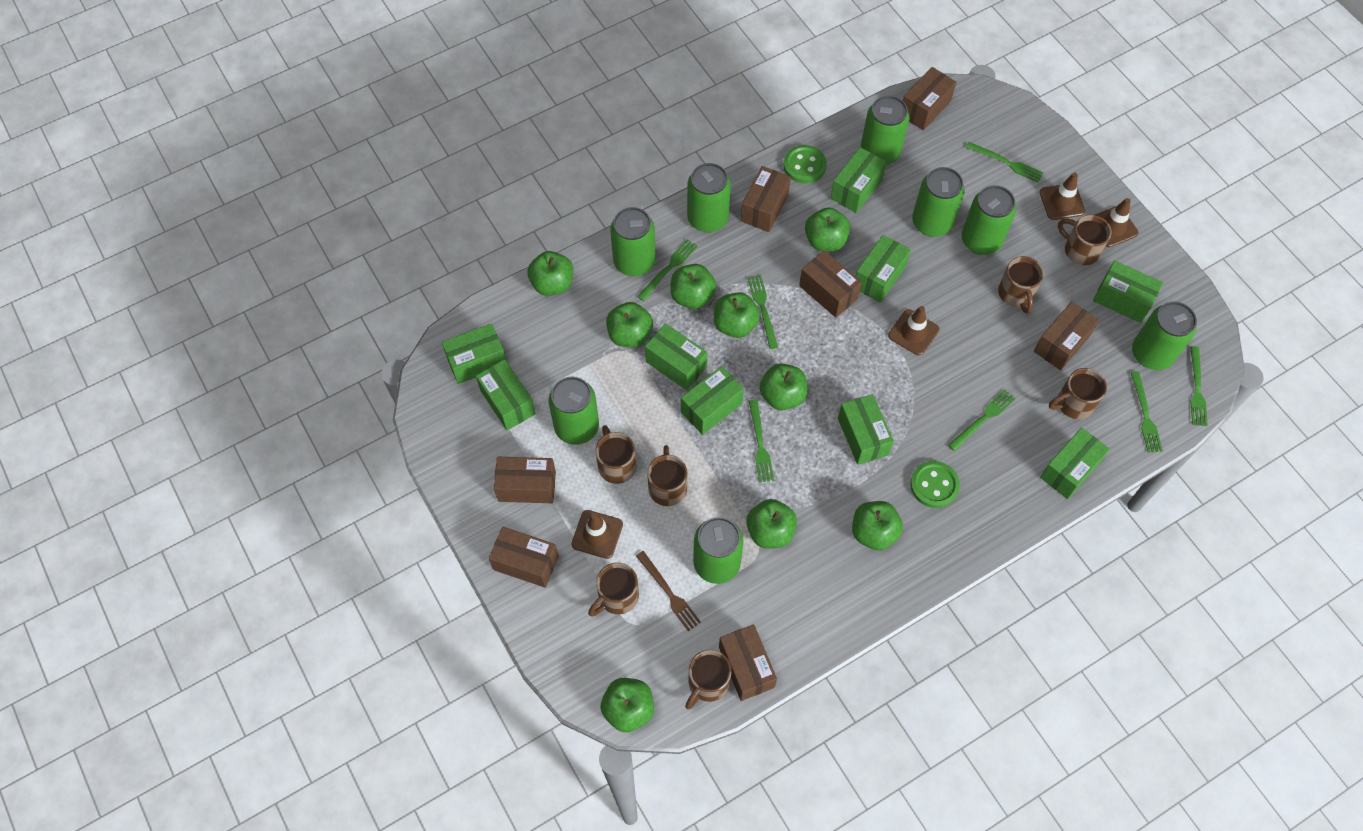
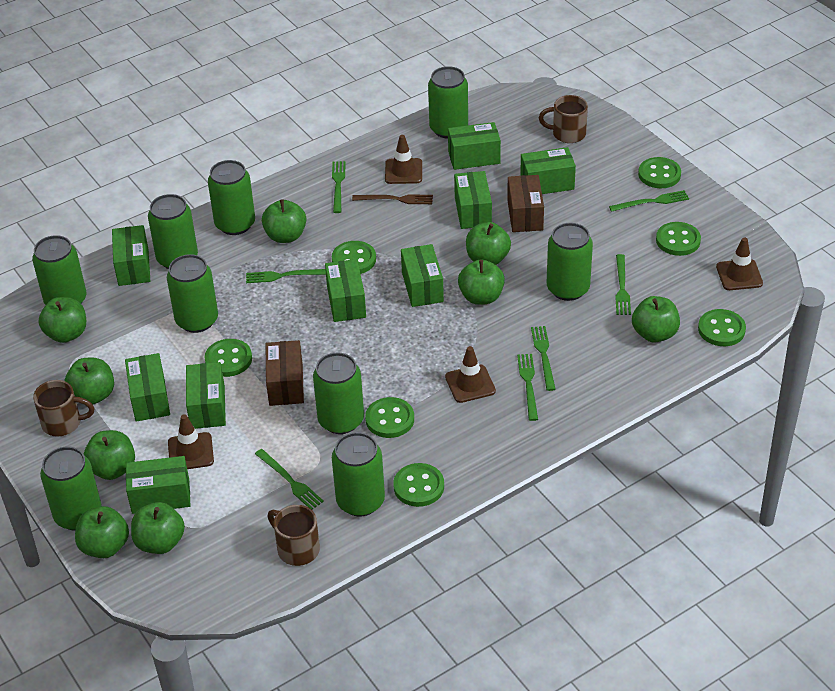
brown box: [489,527,559,588] [494,457,556,503] [719,625,777,701] [741,166,791,232] [799,250,862,318] [903,67,956,130] [1034,302,1099,370] = 7 -> [266,340,304,406] [507,175,544,232] = 2
brown mug: [588,562,639,617] [596,425,636,484] [647,445,687,506] [685,650,731,709] [998,256,1044,314] [1049,368,1107,419] [1058,215,1112,266] = 7 -> [33,380,94,436] [268,505,320,566] [539,95,588,143] = 3
green button: [783,145,827,184] [910,461,960,508] = 2 -> [204,339,252,377] [332,241,376,274] [365,397,414,438] [393,463,444,507] [638,157,681,188] [656,222,701,256] [698,309,746,346] = 7
green can: [549,376,599,445] [610,207,656,276] [687,163,731,233] [693,517,744,584] [861,95,909,165] [912,167,965,237] [962,185,1016,255] [1132,302,1197,370] = 8 -> [32,235,86,305] [40,447,102,531] [148,194,198,269] [167,254,218,333] [208,160,255,235] [313,352,364,434] [332,432,385,516] [428,66,468,139] [547,223,593,301] = 9

